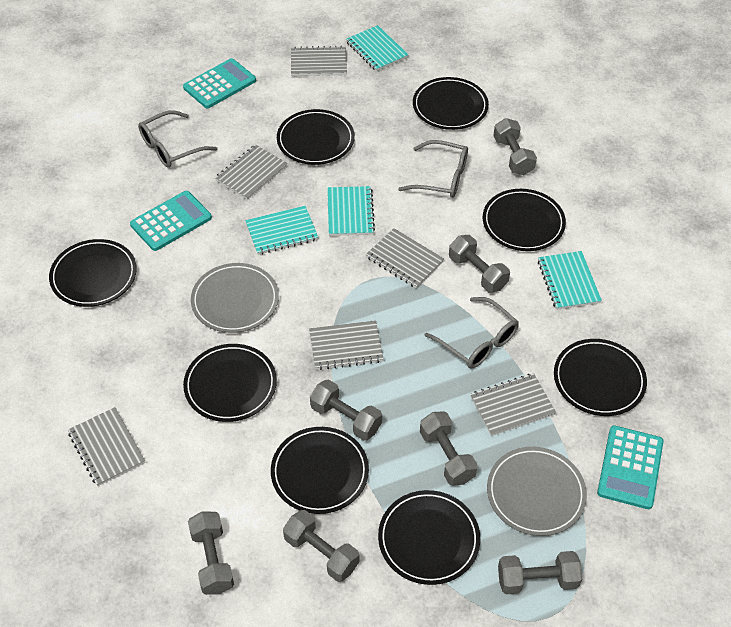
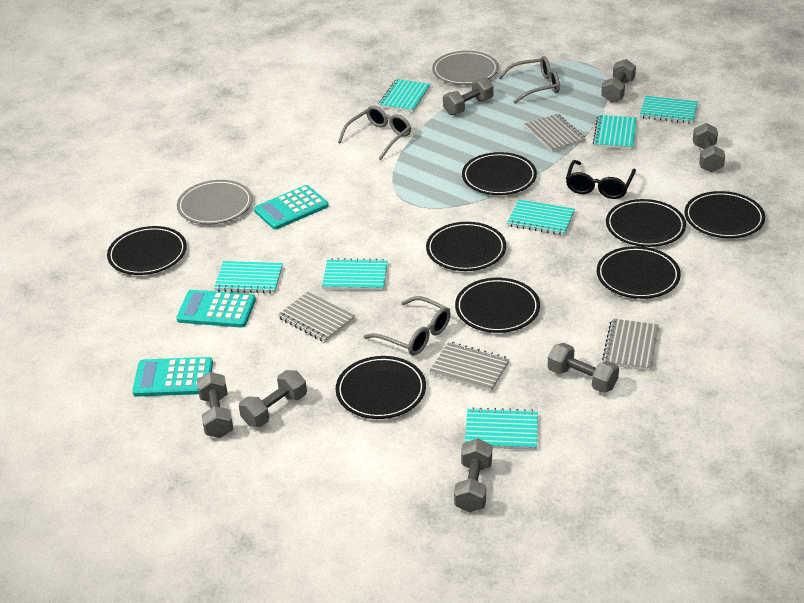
black glasses: none = 0 -> [566,160,636,199] = 1
grey notebook: [68,407,145,486] [215,144,287,200] [291,46,347,76] [309,320,384,370] [366,228,444,288] [470,373,556,436] = 6 -> [278,292,355,342] [429,342,510,392] [525,114,585,152] [602,318,659,371] = 4
turquoise notebook: [245,206,318,255] [327,186,375,236] [346,25,409,71] [538,251,602,310] = 4 -> [214,261,283,294] [322,258,388,290] [379,79,430,112] [465,407,538,450] [507,199,575,235] [593,115,637,149] [640,96,698,124] = 7

